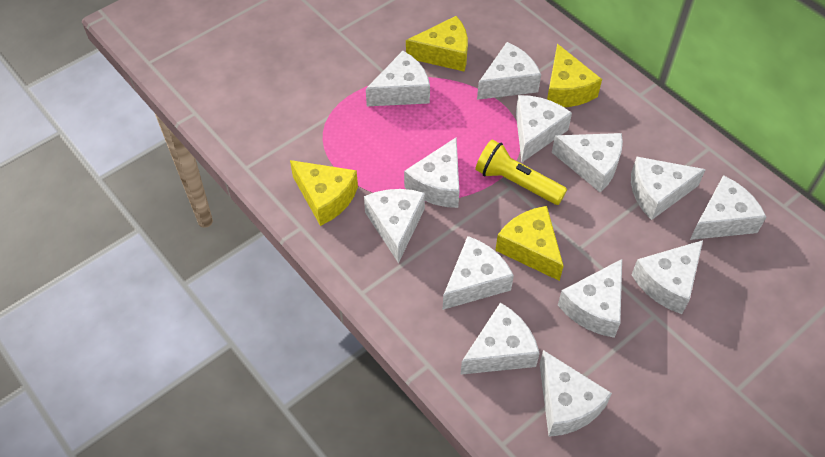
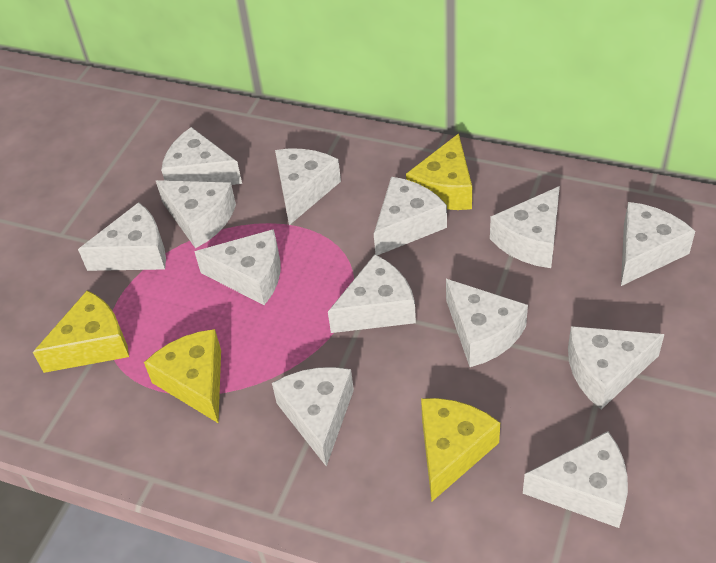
yellow flashlight: [476,140,567,205] = 1 -> none = 0

